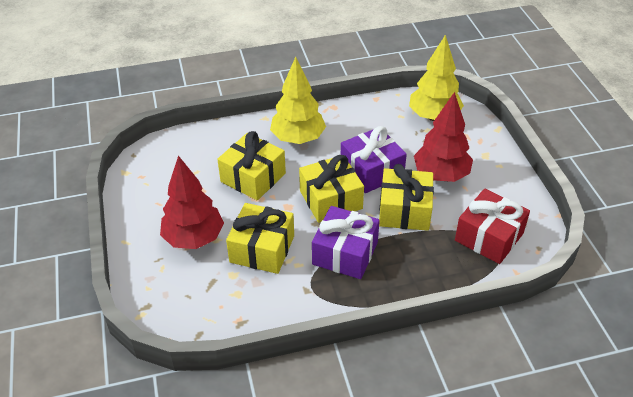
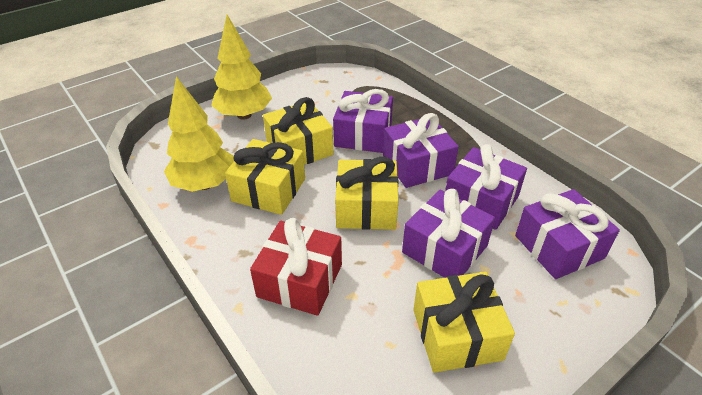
purple gift: [312,206,380,279] [341,126,407,193] = 2 -> [333,89,393,153] [383,113,459,188] [402,189,495,278] [445,144,527,230] [515,189,620,279] = 5
red tree: [160,156,224,249] [414,92,473,182] = 2 -> none = 0

